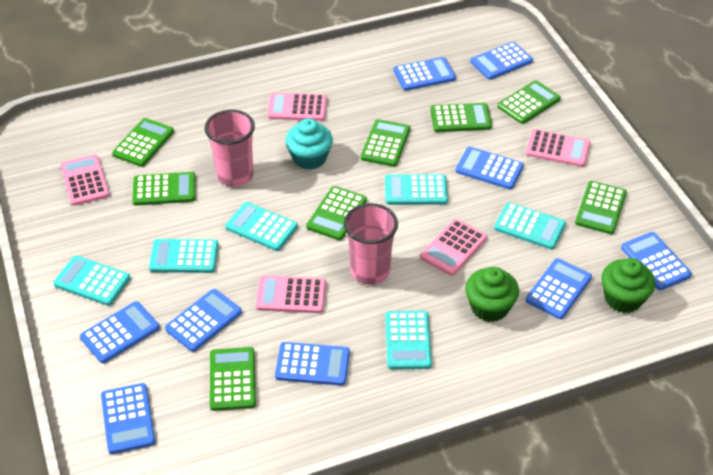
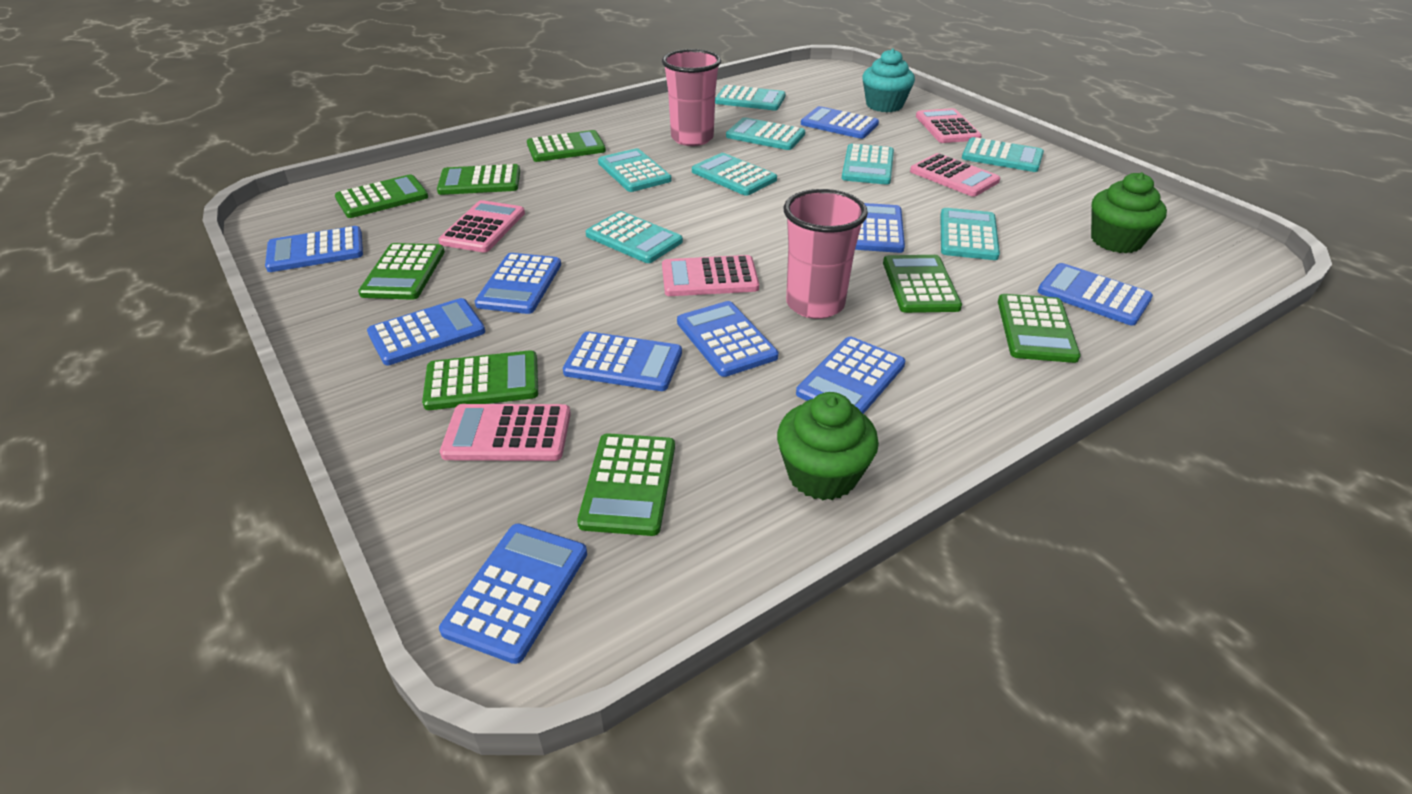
blue calculator: [80,301,160,363] [101,383,155,454] [165,289,242,352] [275,342,350,386] [394,57,456,91] [456,147,524,189] [470,42,533,80] [526,258,592,319] [621,232,692,290] = 9 -> [265,226,363,272] [367,298,485,365] [439,523,587,664] [475,253,561,314] [563,331,682,391] [677,301,778,377] [796,337,905,414] [801,106,879,139] [855,203,905,253] [1038,263,1153,326] = 10
turquoise calculator: [53,256,130,306] [149,239,218,273] [225,202,298,251] [385,174,448,205] [385,311,432,369] [494,202,566,250] = 6 -> [586,211,683,263] [598,148,672,192] [692,153,777,196] [715,85,785,110] [726,117,805,150] [842,144,894,185] [940,208,1000,260] [962,137,1044,172] = 8

